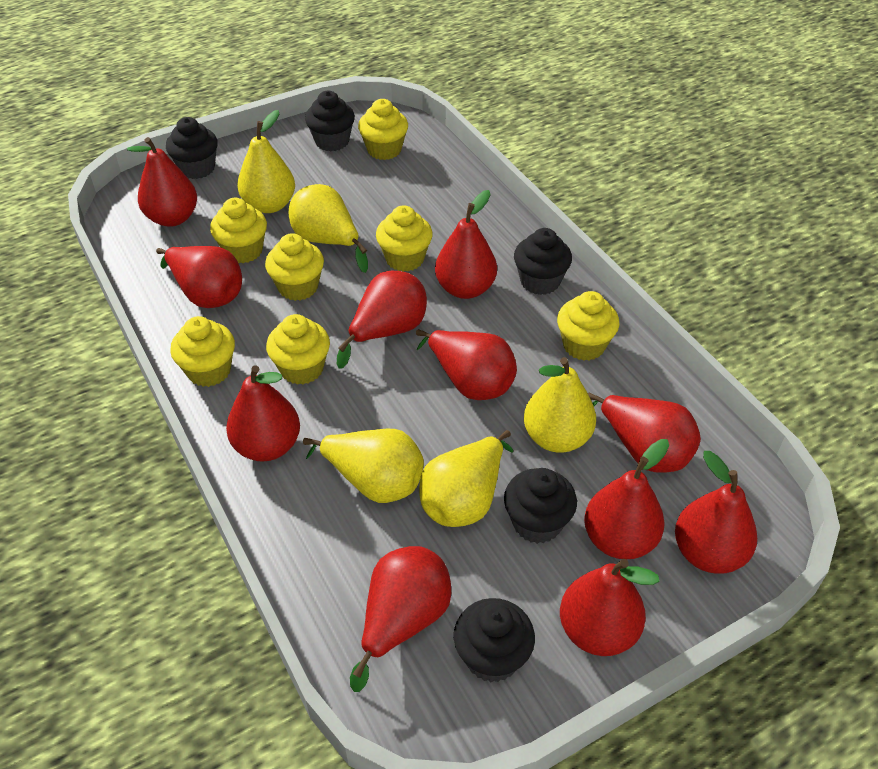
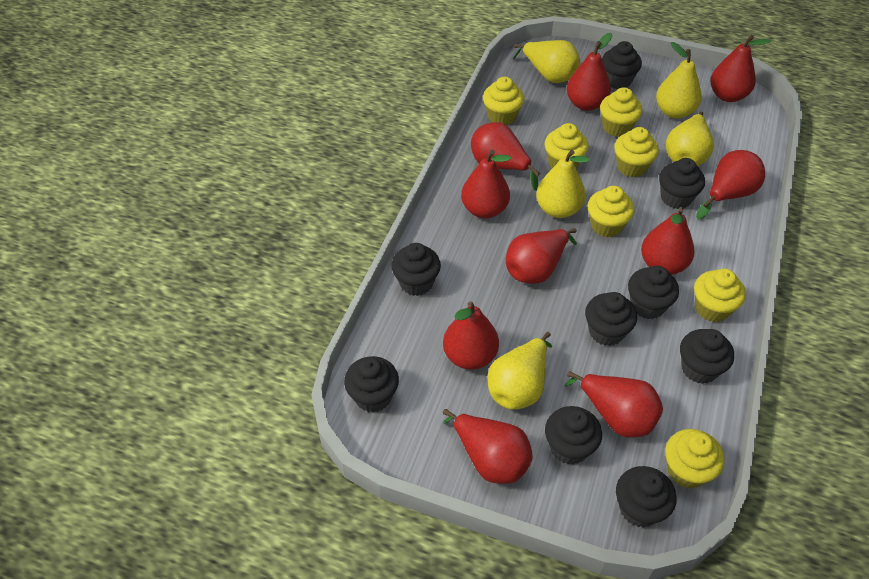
black cupcake: [166,117,218,179] [305,91,355,151] [454,598,535,682] [504,468,577,544] [514,228,572,295] = 5 -> [344,356,399,412] [391,243,441,296] [545,406,602,465] [585,292,637,346] [602,41,642,89] [616,466,676,528] [628,266,679,319] [659,158,705,209] [680,329,734,384] = 9
red pear: [127,137,197,227] [156,246,242,308] [226,365,300,462] [337,271,427,369] [350,546,451,692] [416,329,517,400] [435,190,497,299] [560,559,660,656] [584,439,669,559] [588,392,701,473] [675,451,757,574] = 11 -> [443,301,499,370] [443,409,533,484] [461,150,511,218] [471,122,540,191] [506,228,577,284] [565,371,663,437] [567,33,612,111] [641,207,695,275] [696,150,765,220] [710,35,771,102] = 10

